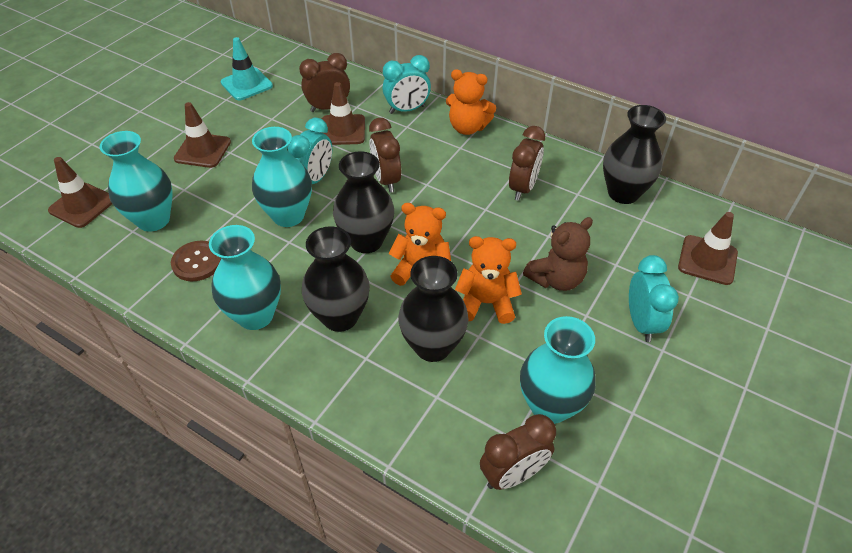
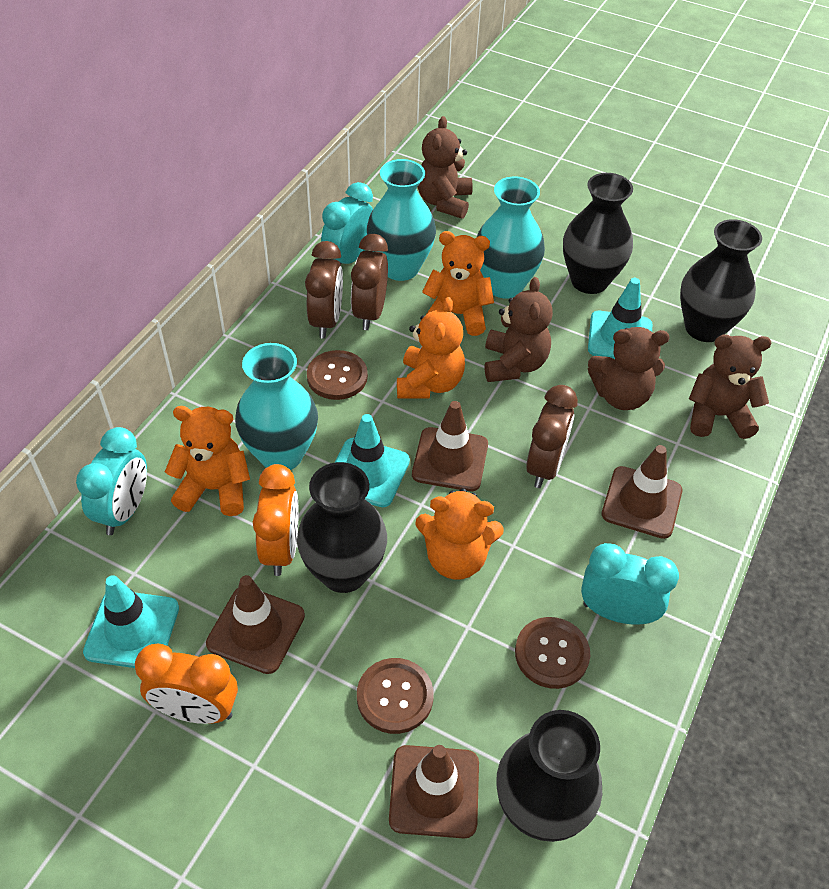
brown button: [171,241,221,281] = 1 -> [307,350,368,400] [357,658,434,734] [515,617,590,689] = 3
brown clock: [299,53,350,112] [369,118,401,193] [480,414,556,490] [509,126,545,201] = 4 -> [305,241,343,339] [351,234,388,330] [526,385,578,488] = 3
brown teddy bear: [523,217,593,291] = 1 -> [417,116,473,219] [485,277,553,382] [588,327,670,410] [689,334,772,439] = 4
orange clock: none = 0 -> [135,643,238,724] [253,464,299,576] = 2
orange teddy bear: [389,203,451,286] [446,69,496,135] [455,236,522,324] = 3 -> [165,406,250,516] [397,297,465,398] [415,488,504,580] [422,231,494,336] = 4
turquoise traffic cone: [221,37,273,100] = 1 -> [83,575,179,668] [335,414,410,507] [588,278,652,359] = 3
turquoise vase: [100,131,173,232] [209,225,281,330] [252,127,312,227] [520,316,596,424] = 4 -> [235,343,318,470] [367,159,436,281] [477,176,545,298] = 3

